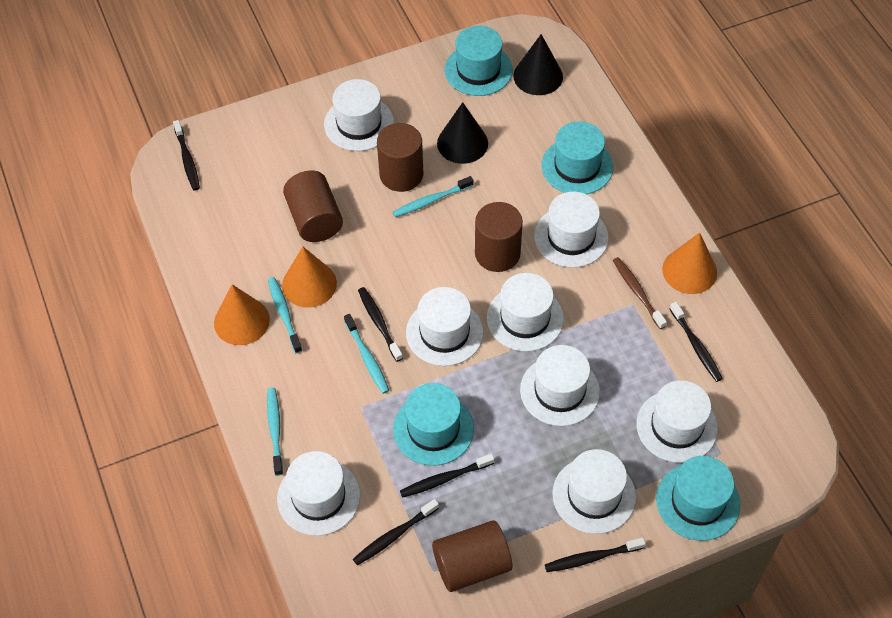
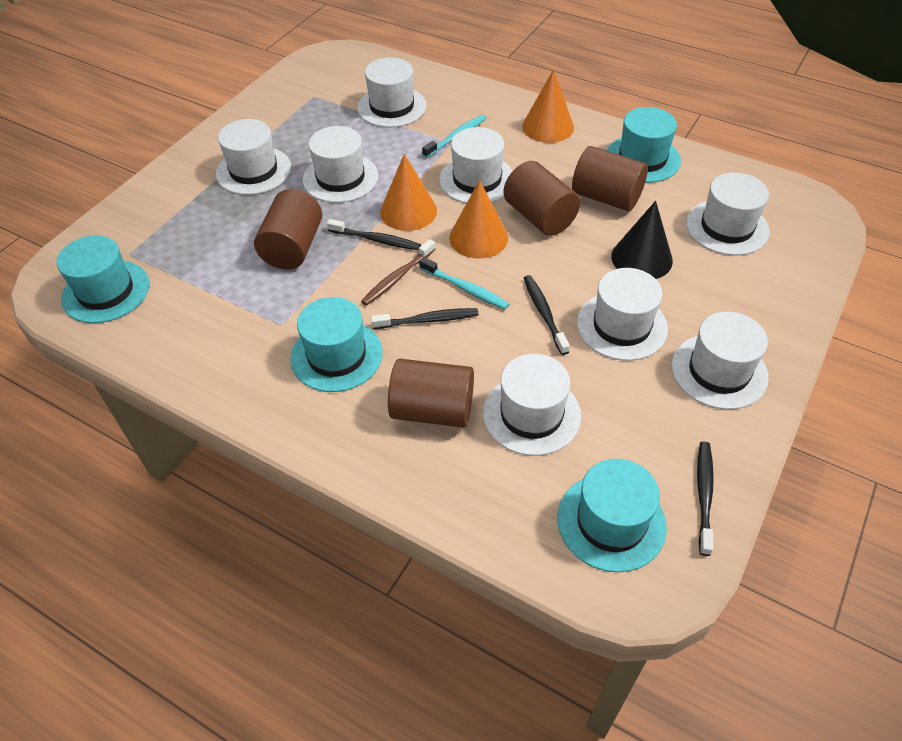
black cone: [437,102,488,164] [513,34,563,95] = 2 -> [611,201,673,279] = 1
black toothbrush: [173,120,200,190] [353,499,439,565] [358,287,403,362] [400,453,494,498] [545,537,646,572] [670,302,723,382] = 6 -> [327,219,421,250] [371,308,478,329] [524,275,570,355] [697,442,714,556] = 4
turquoise toothbrush: [267,388,283,476] [268,277,302,353] [344,314,389,394] [393,176,474,217] = 4 -> [419,257,509,309] [422,115,487,158] = 2

